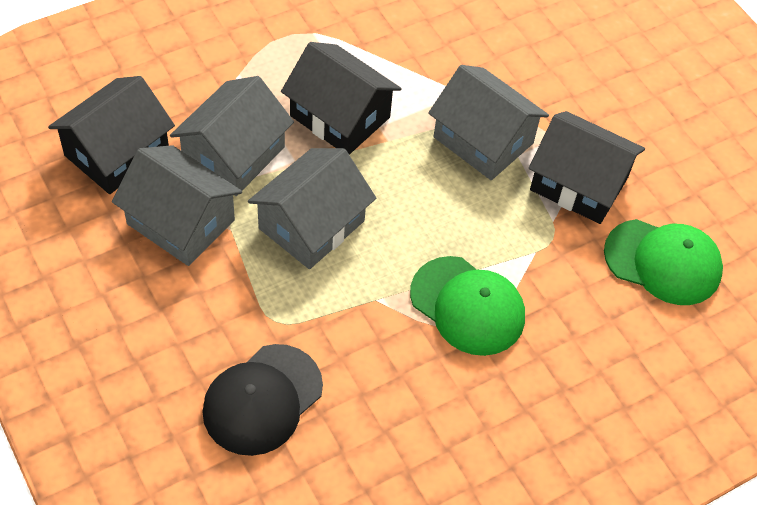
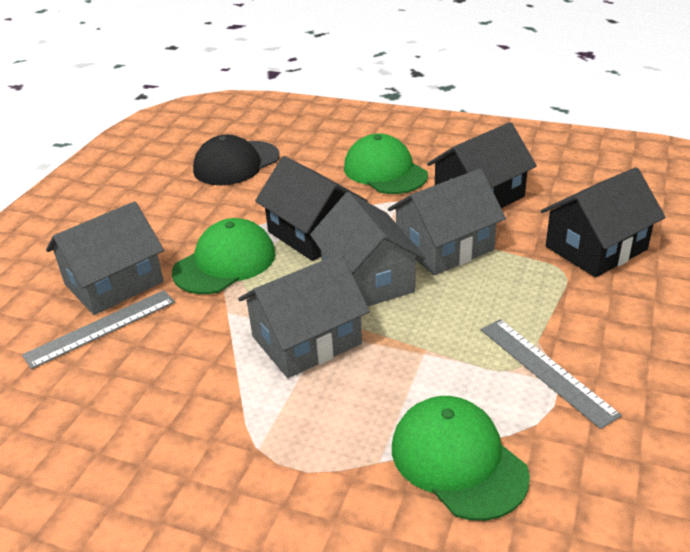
green cap: [410,256,525,356] [604,219,723,305] = 2 -> [172,218,276,294] [344,134,428,194] [392,396,530,521] = 3
grey ruler: none = 0 -> [22,290,175,369] [481,319,622,429] = 2

